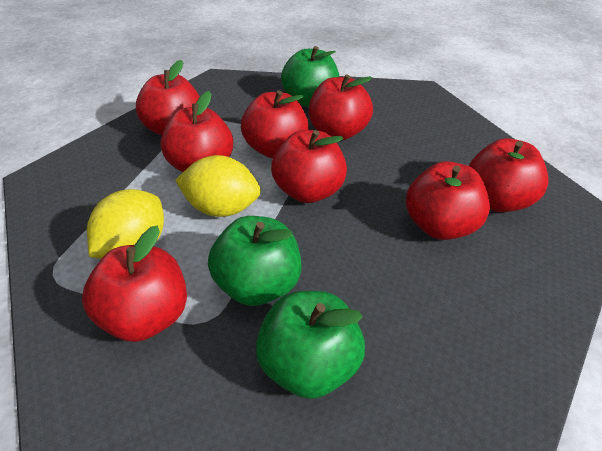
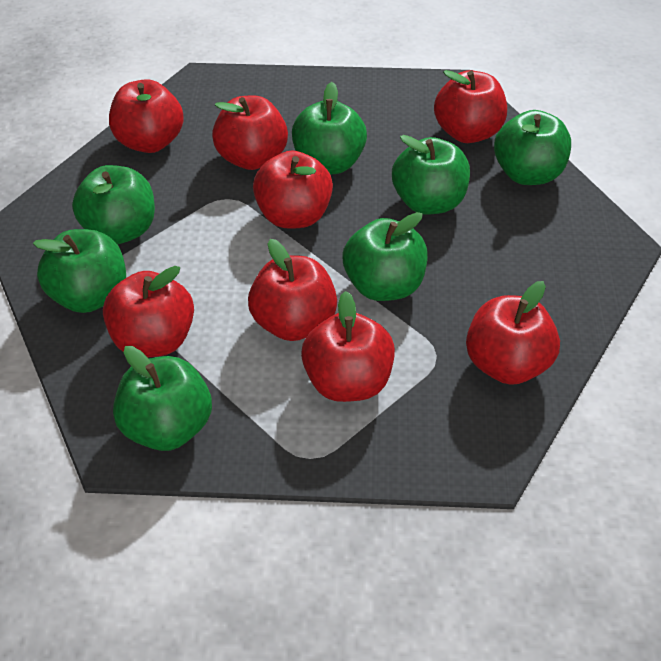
green apple: [208,216,302,306] [256,291,365,399] [281,46,339,107] = 3 -> [33,229,126,313] [72,165,155,244] [113,346,212,451] [292,82,367,174] [343,212,428,301] [392,135,470,215] [494,110,571,185] = 7
yellow lemon: [87,189,164,259] [175,155,261,217] = 2 -> none = 0

